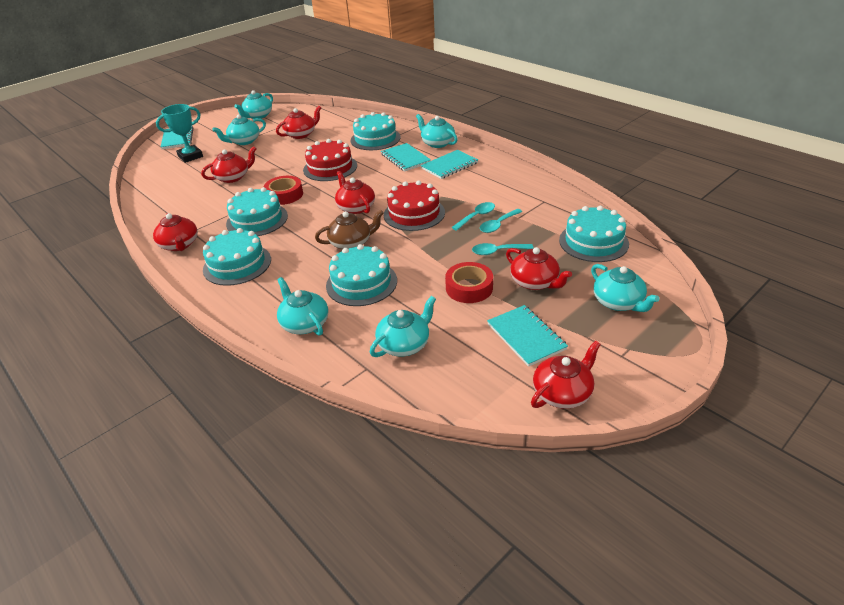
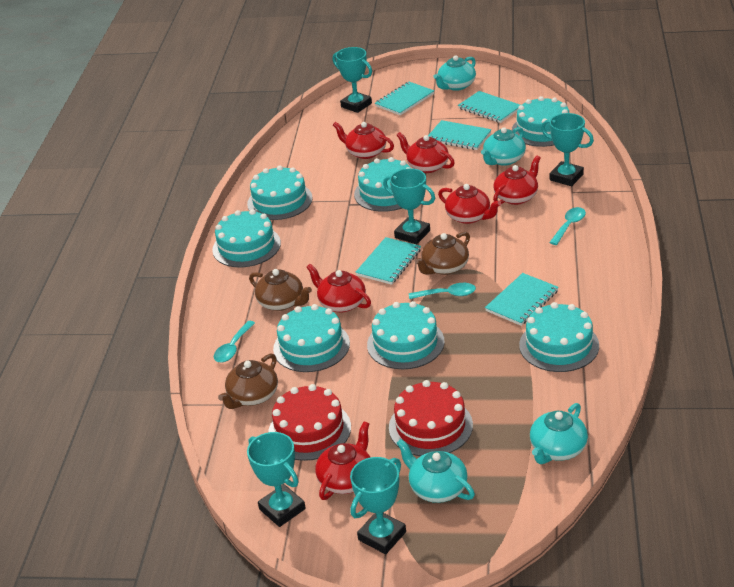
brown teapot: [315,210,384,249] = 1 -> [218,354,278,409] [249,269,312,311] [414,232,470,275] = 3
red tape: [264,176,303,205] [445,262,493,303] = 2 -> none = 0
turquoise cake: [203,228,271,286] [226,187,288,236] [326,244,397,306] [351,112,401,150] [559,206,629,262] = 5 -> [212,209,281,267] [247,166,313,220] [273,304,350,372] [354,157,411,212] [367,301,445,369] [512,96,569,147] [519,302,599,372] = 7
turquoise notebook: [161,126,193,149] [381,143,431,172] [421,150,478,179] [487,305,568,367] = 4 -> [356,237,421,285] [375,82,434,115] [428,120,491,150] [458,91,520,123] [485,273,559,326] = 5
turquoise teapot: [212,114,266,145] [234,90,273,119] [277,277,328,336] [370,296,436,357] [416,114,458,148] [591,264,659,312] = 6 -> [397,439,475,503] [434,55,476,91] [481,127,526,166] [530,403,588,464] = 4
turquoise trophy: [156,104,203,163] = 1 -> [247,432,306,527] [333,47,372,113] [350,457,406,554] [383,168,435,244] [541,113,594,186] = 5

